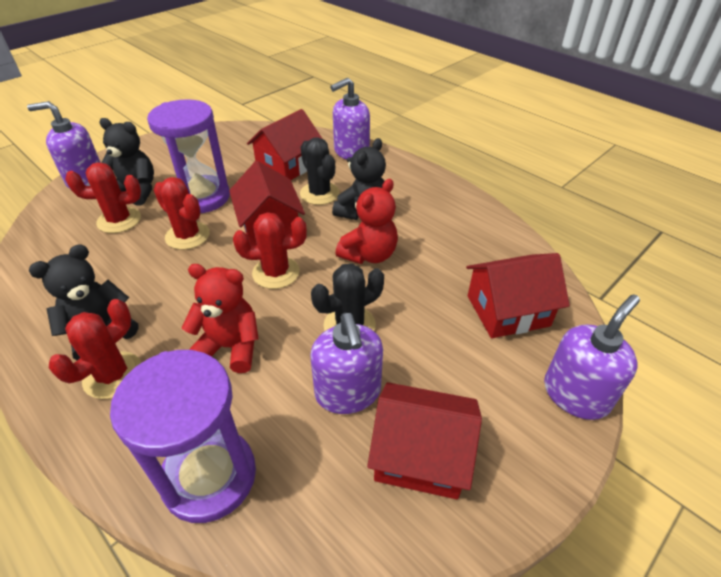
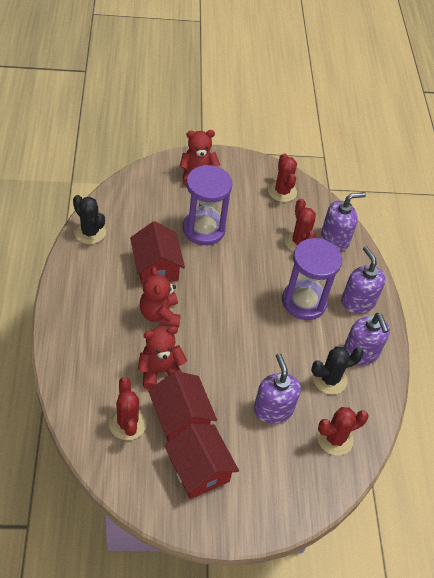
black teddy bear: [29,244,139,360] [99,118,154,206] [332,138,386,220] = 3 -> none = 0
red house: [229,161,305,245] [247,109,323,180] [367,382,482,499] [466,253,570,338] = 4 -> [130,221,185,285] [148,371,217,442] [164,423,239,499] = 3
red teddy bear: [182,264,259,373] [335,179,398,264] = 2 -> [138,326,187,390] [140,267,181,327] [179,130,220,186] = 3

